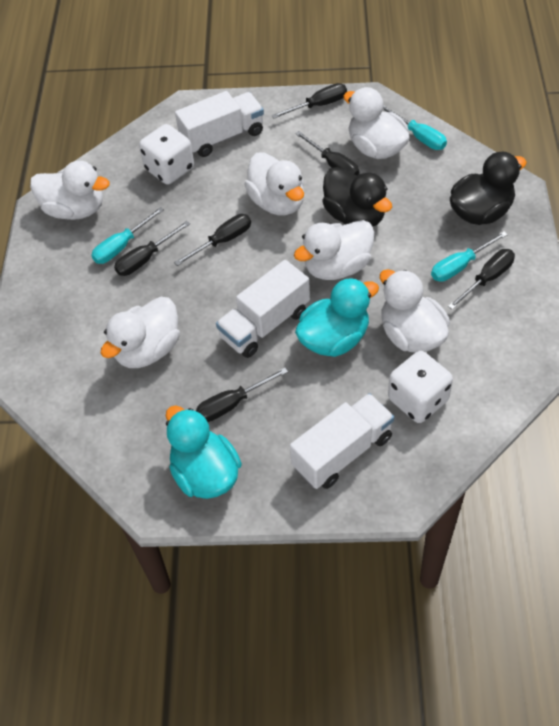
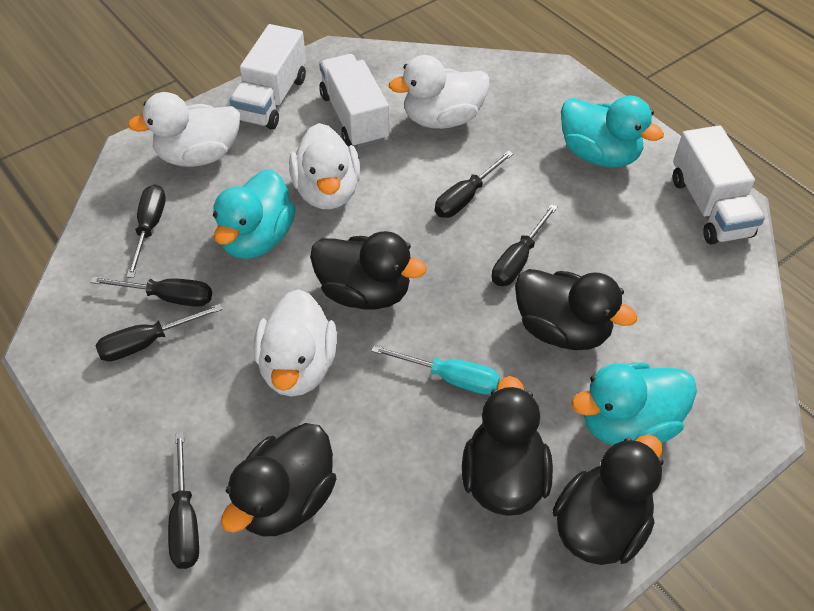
black duck: [322,167,392,227] [450,152,527,225] = 2 -> [221,423,336,536] [310,231,427,310] [462,376,553,516] [515,269,637,350] [552,434,663,565] = 5
turquoise duck: [166,405,242,499] [295,278,379,357] = 2 -> [213,169,296,259] [561,95,664,168] [571,363,697,445] = 3
turquoise screwdriver: [91,207,164,264] [383,105,447,150] [431,231,508,282] = 3 -> [371,345,500,395] = 1
white dice: [139,124,194,185] [388,351,453,423] = 2 -> none = 0
white duck: [30,161,109,220] [101,297,180,368] [244,152,304,215] [294,220,374,280] [344,87,410,159] [380,269,450,353] = 6 -> [128,92,240,167] [254,289,337,397] [289,123,361,209] [389,55,490,129] = 4

